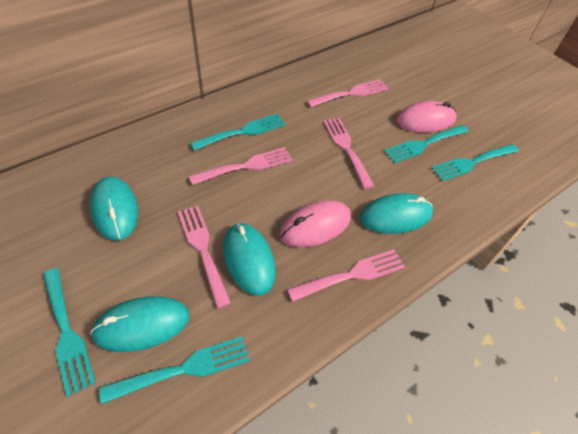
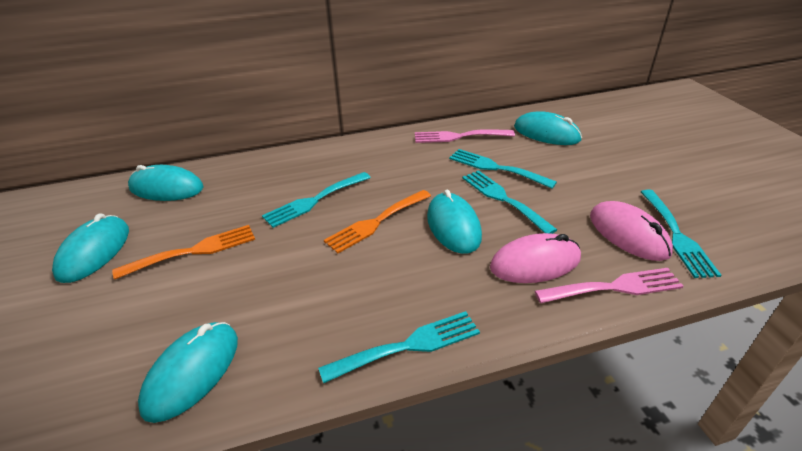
orange fork: none = 0 -> [112,225,255,280] [324,190,431,254] = 2
pink fork: [178,206,231,308] [189,147,292,185] [287,249,405,302] [307,79,389,107] [323,118,375,190] = 5 -> [415,129,515,143] [535,268,684,303] = 2
turquoise mouse: [90,176,138,241] [90,296,189,352] [223,223,276,296] [360,193,433,234] = 4 -> [52,213,129,283] [128,165,204,201] [138,322,238,423] [427,190,482,254] [514,111,582,145] = 5

